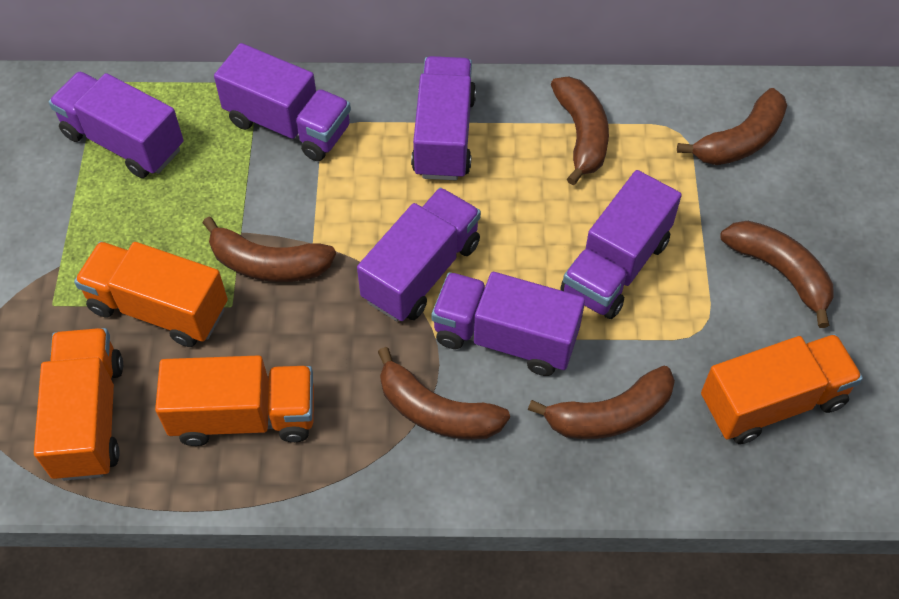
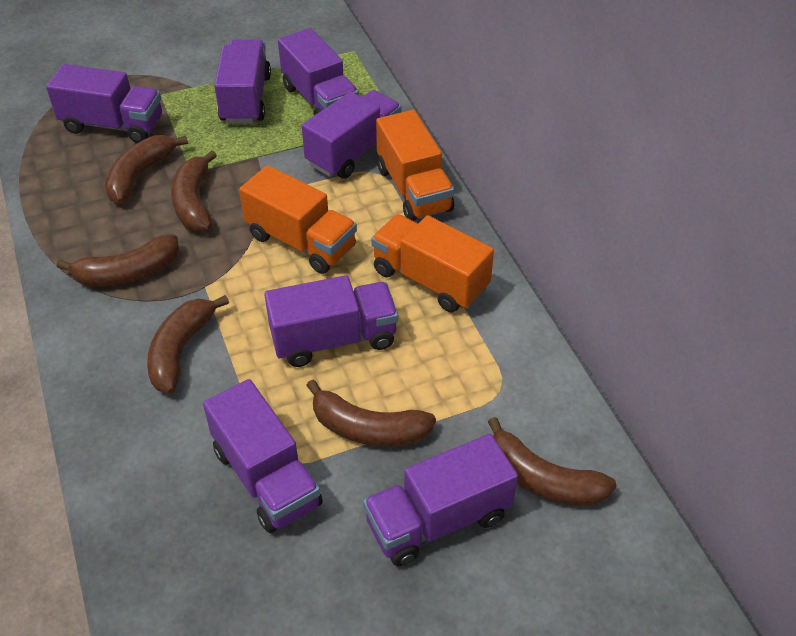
orange truck: [34,328,123,481] [74,241,228,347] [155,355,314,446] [701,334,863,444] = 4 -> [239,165,357,274] [371,214,494,312] [376,110,454,221] = 3
purple truck: [49,71,183,178] [214,43,351,161] [357,188,481,321] [411,56,476,180] [432,272,585,376] [560,170,682,319] = 6 -> [46,64,162,143] [203,379,323,533] [214,39,271,123] [264,275,398,367] [278,28,359,116] [302,90,401,179] [363,434,518,566] = 7

